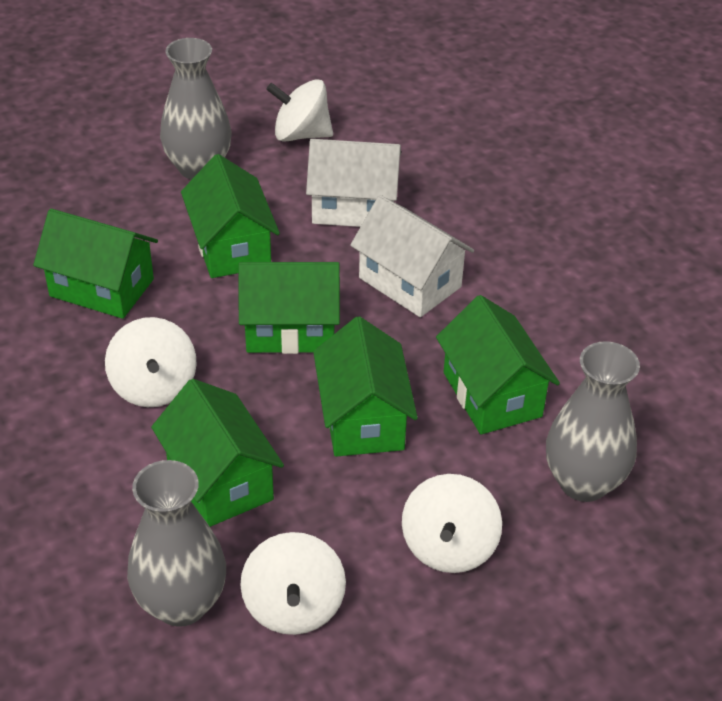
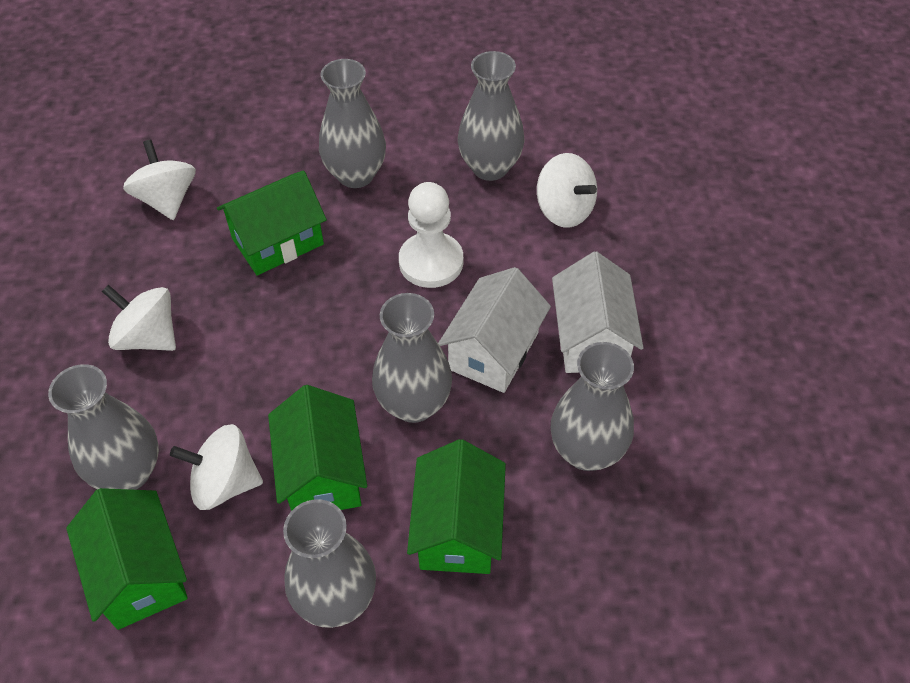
green house: [33,208,158,319] [151,379,284,527] [181,154,280,278] [238,262,340,354] [313,316,418,457] [436,295,560,435] = 6 -> [66,488,188,630] [217,170,327,275] [268,385,367,511] [407,439,506,574] = 4
grey vase: [127,460,226,627] [160,38,232,180] [546,341,640,502] = 3 -> [48,364,159,490] [283,499,376,628] [319,59,386,188] [372,293,452,423] [458,51,525,181] [551,342,634,471] = 6
white pawn: none = 0 -> [399,182,463,288] = 1

